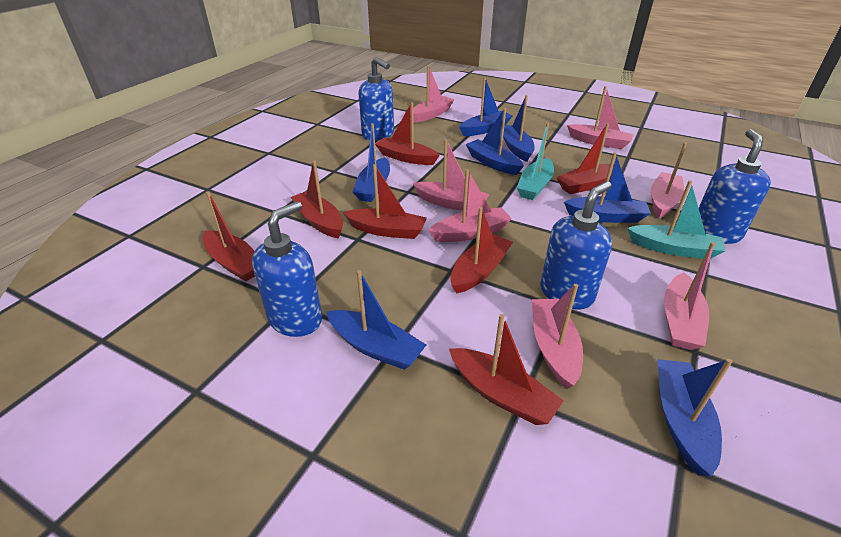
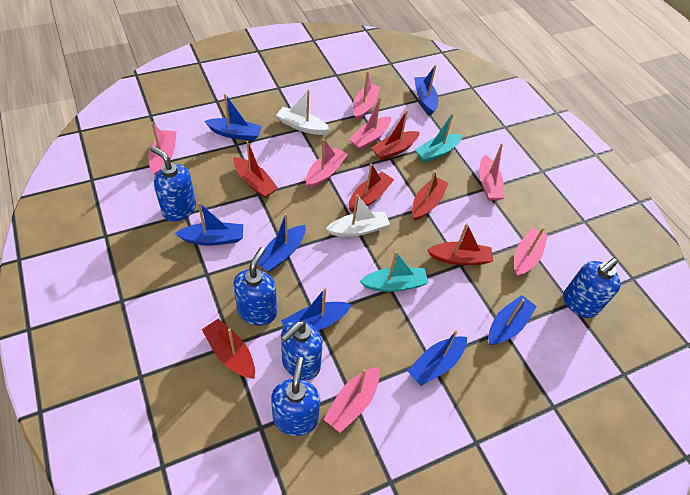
blue soap dispenser: [252,201,322,337] [358,57,394,140] [540,181,612,309] [699,129,771,244] = 4 -> [150,146,196,221] [233,247,277,326] [271,357,320,436] [281,320,323,380] [563,258,621,318] = 5
red boat: [203,191,255,281] [291,160,343,239] [343,164,427,239] [375,102,440,165] [449,314,564,425] [450,207,513,294] [556,123,614,194] = 7 -> [202,319,255,379] [234,141,278,198] [349,163,394,212] [371,110,420,160] [412,171,449,221] [428,223,493,265] = 6
white boat: none = 0 -> [276,90,330,135] [326,194,390,237] = 2

